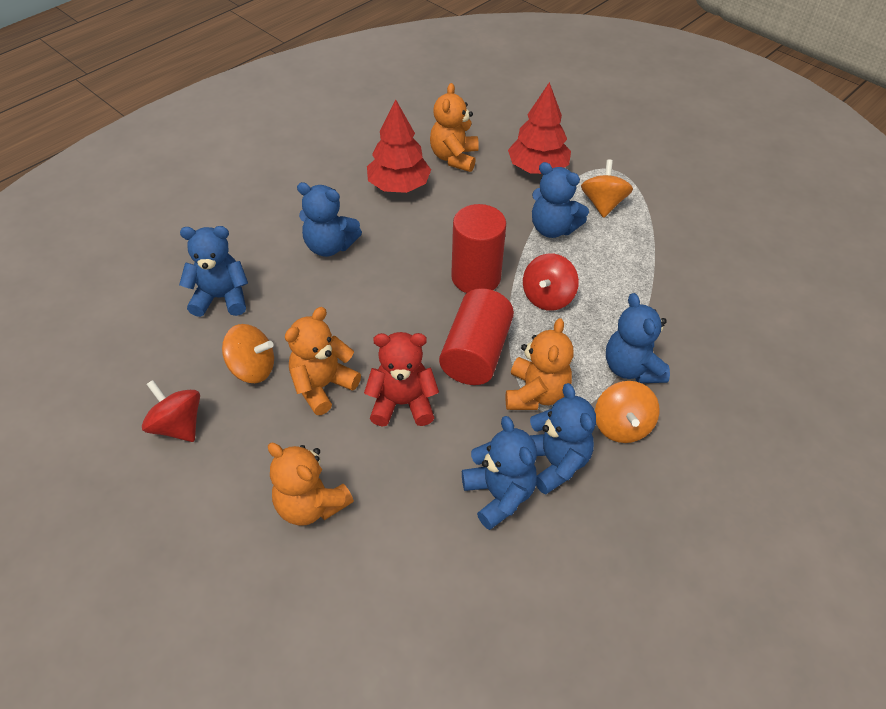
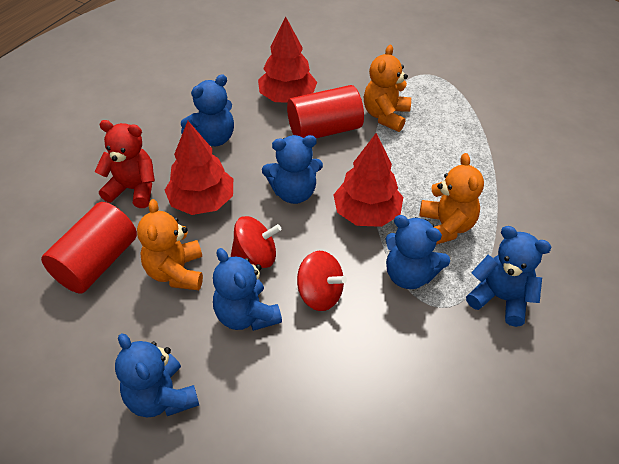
orange spinning top: [222,324,274,383] [581,160,633,218] [595,381,660,443] = 3 -> none = 0
orange teddy bear: [268,443,354,526] [285,307,361,415] [430,83,479,172] [506,318,573,410] = 4 -> [137,199,203,290] [364,45,411,132] [419,153,484,245] = 3
red tree: [367,99,431,193] [508,82,571,174] = 2 -> [165,121,233,215] [258,16,317,103] [334,133,403,227] = 3

